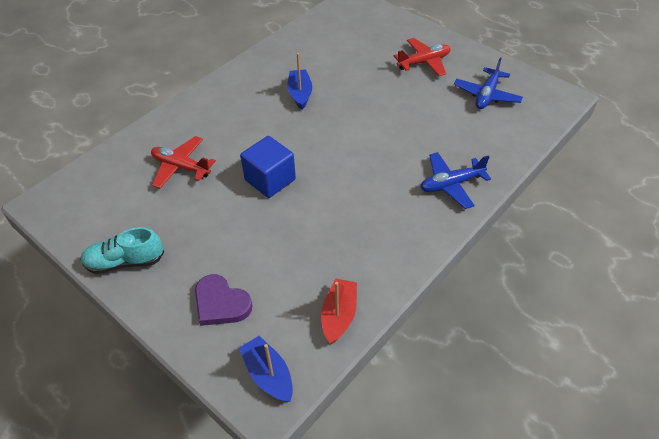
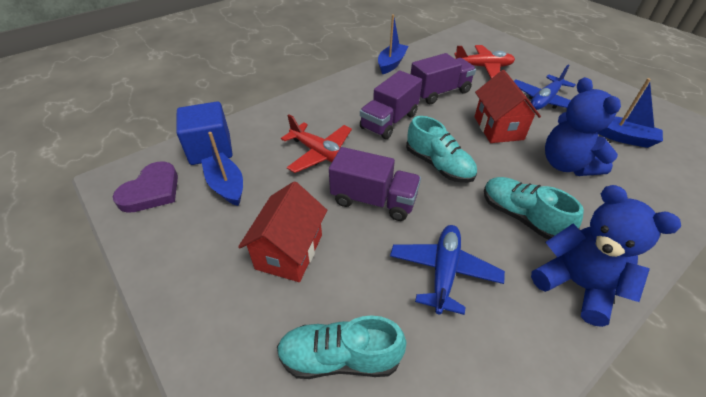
blue boat: [239,336,293,402] [287,53,312,110] = 2 -> [201,132,243,206] [378,14,408,74] [597,78,663,148] = 3
blue teddy bear: none = 0 -> [531,185,681,327] [545,77,621,176] = 2
purple truck: none = 0 -> [329,147,421,221] [360,70,422,139] [411,53,476,104] = 3
red boat: [321,279,357,344] = 1 -> none = 0
red house: none = 0 -> [238,181,327,282] [474,70,541,143] = 2
turquoise shoe: [81,227,164,274] = 1 -> [277,316,407,379] [406,116,477,183] [484,177,584,240] = 3

